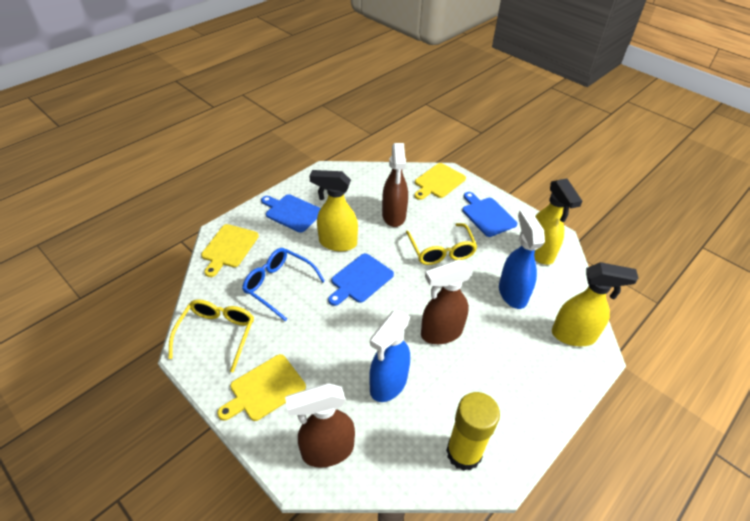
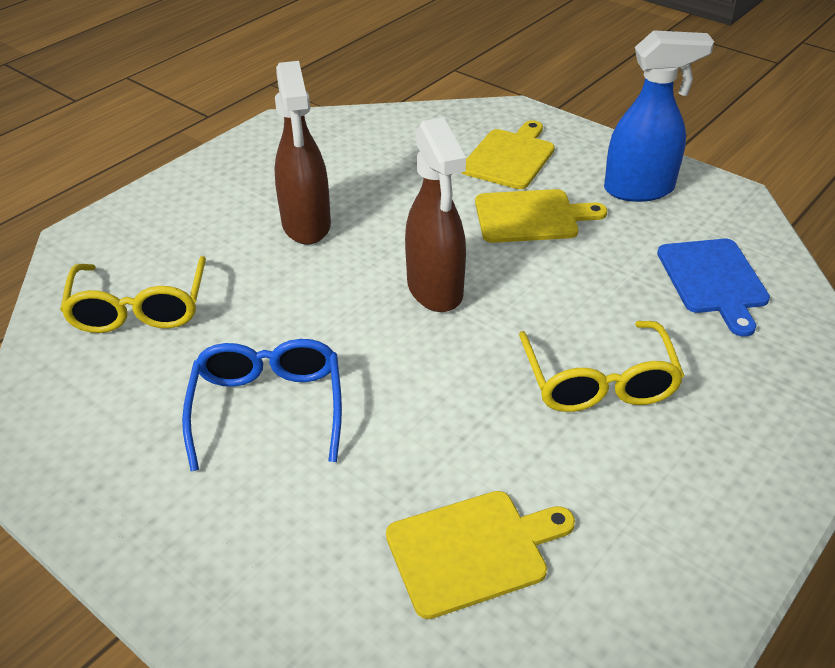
blue cutting board: [261,194,321,233] [328,253,394,306] [462,192,517,237] = 3 -> [657,239,770,337] = 1
blue spray bottle: [369,310,410,402] [499,209,545,309] = 2 -> [604,30,714,202] = 1
brown spray bottle: [285,383,355,468] [382,143,408,227] [421,260,473,344] = 3 -> [275,61,331,245] [405,117,466,312] = 2
yellow glue stick: [446,392,500,471] = 1 -> none = 0
yellow spray bottle: [309,170,358,251] [534,179,582,265] [552,262,638,346] = 3 -> none = 0

